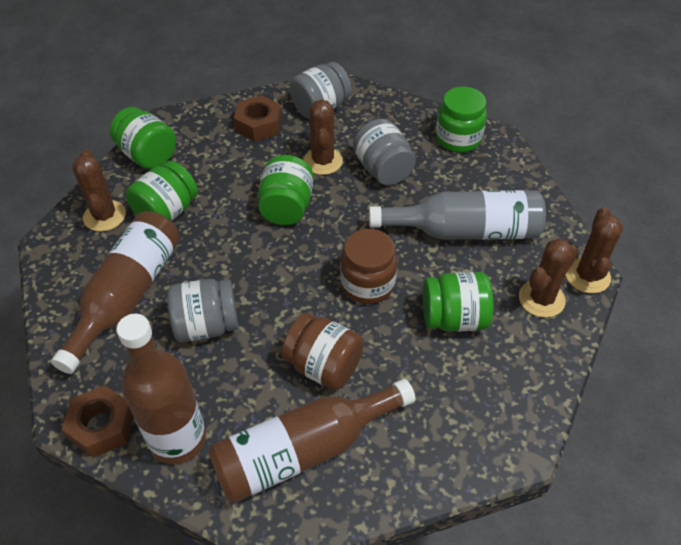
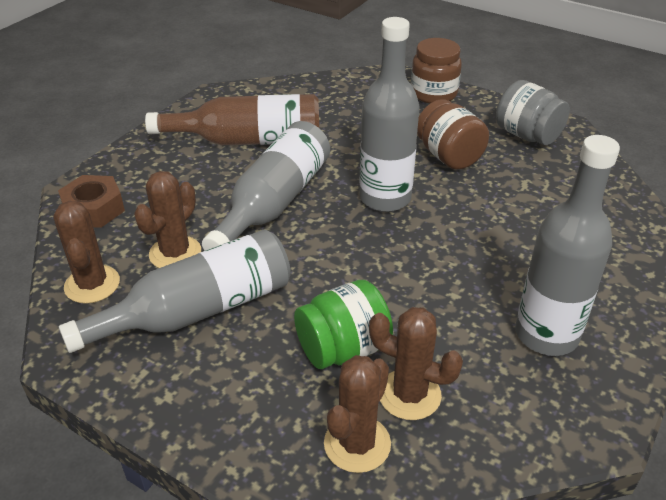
brown bottle: [51,211,180,374] [116,314,206,464] [208,379,415,503] = 3 -> [145,94,319,145] = 1
brown nut: [62,385,134,458] [234,95,282,142] = 2 -> [58,175,125,228] = 1
green jar: [110,107,176,169] [126,161,198,222] [258,155,314,225] [423,272,493,332] [436,87,487,153] = 5 -> [294,280,393,369] = 1
grey bottle: [369,190,546,240] = 1 -> [59,229,291,353] [202,121,330,250] [359,17,419,212] [515,135,620,356] = 4
grey jar: [167,279,238,342] [290,62,352,119] [353,118,416,185] = 3 -> [496,80,570,145] = 1

